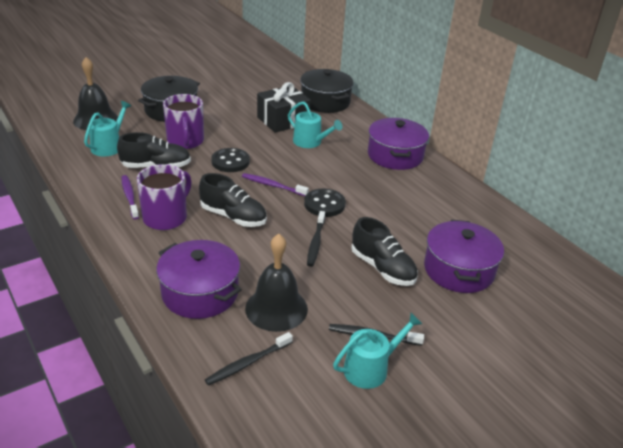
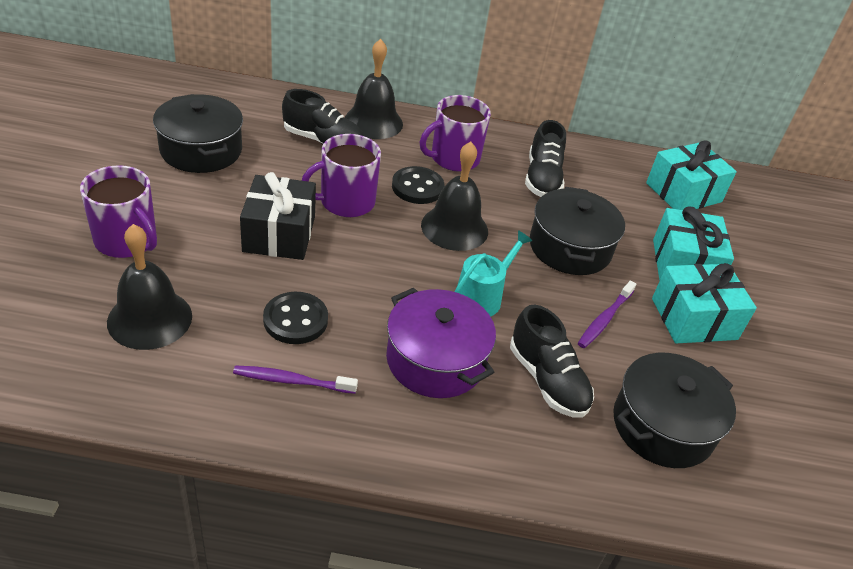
black bell: [73,57,118,130] [245,234,308,332] = 2 -> [107,224,192,350] [345,39,403,139] [421,142,488,251] = 3
black pot: [138,76,200,122] [300,69,354,113] = 2 -> [153,94,243,173] [530,187,625,275] [613,353,736,468] = 3
black toothbrush: [205,332,293,386] [307,211,325,267] [329,324,424,346] = 3 -> none = 0
purple mug: [137,164,192,230] [163,94,204,149] = 2 -> [80,165,157,258] [302,134,381,217] [420,95,491,172] = 3
purple pot: [156,240,242,319] [368,118,429,170] [424,220,504,293] = 3 -> [386,288,496,398] = 1
turquoise gift: none = 0 -> [646,140,737,210] [652,263,757,343] [653,206,734,281] = 3
turquoise watering can: [84,101,131,156] [288,101,343,148] [333,313,422,389] = 3 -> [454,230,532,316] = 1

